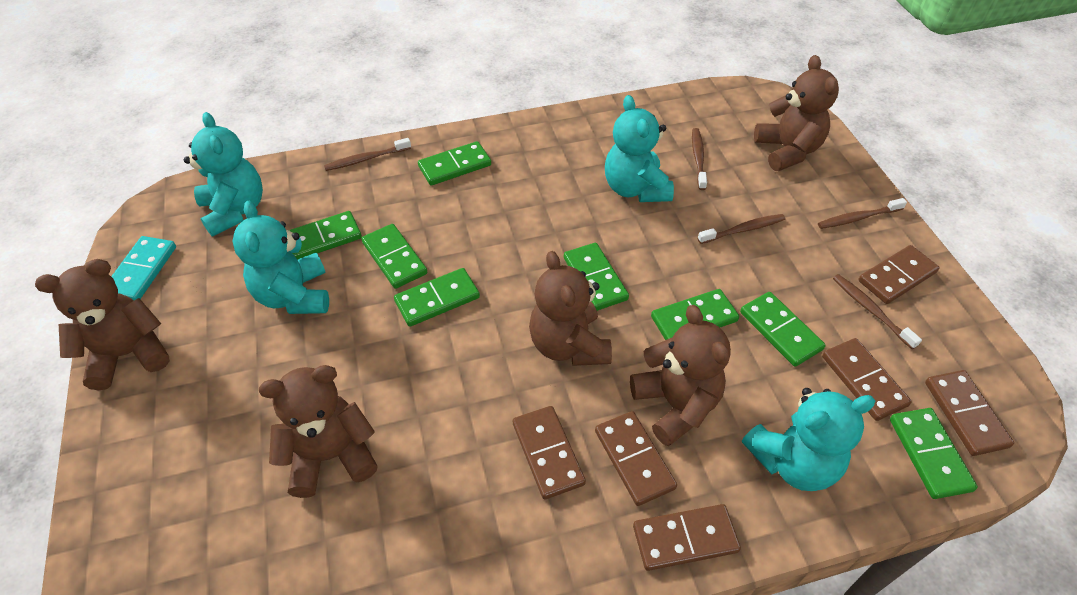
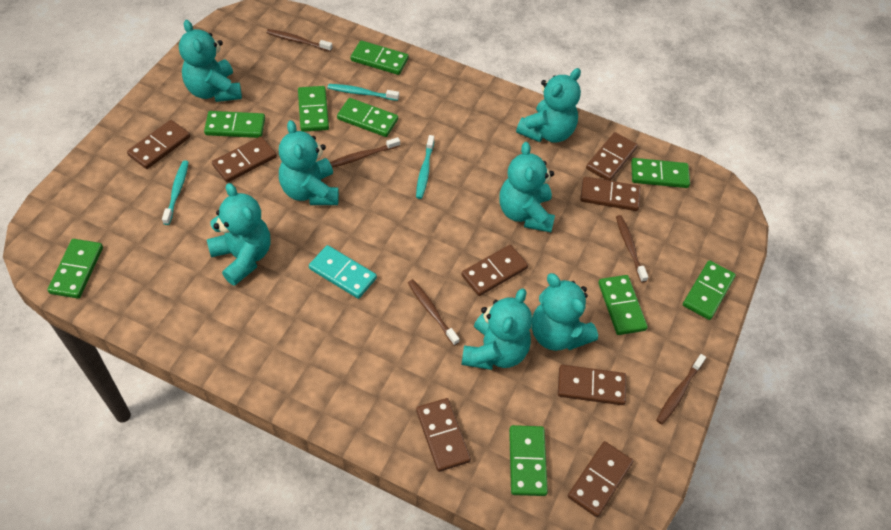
brown domino: [512,406,586,500] [595,411,677,506] [633,504,741,571] [822,338,912,421] [858,245,940,304] [925,370,1014,456] = 6 -> [127,120,190,169] [212,136,277,183] [416,398,471,472] [461,245,528,296] [558,365,626,405] [568,441,633,517] [580,176,641,211] [586,132,638,181] = 8
brown teddy bear: [35,259,170,390] [259,365,378,498] [529,251,612,366] [630,305,731,446] [754,55,839,171] = 5 -> none = 0
green domino: [289,211,362,260] [361,224,427,289] [394,268,480,327] [418,141,491,185] [564,243,629,311] [651,289,739,340] [740,292,826,367] [890,408,978,499] = 8 -> [47,239,103,299] [204,111,265,138] [298,86,329,132] [337,98,398,137] [351,40,409,75] [509,425,548,496] [598,275,648,335] [631,158,690,188] [683,260,736,320] = 9
turquoise teddy bear: [184,112,263,237] [233,201,329,314] [605,95,674,202] [742,388,875,491] = 4 -> [179,20,242,102] [207,183,271,286] [279,120,339,205] [461,288,532,370] [499,142,555,232] [516,68,581,143] [532,273,598,351] = 7
turquoise toothbrush: none = 0 -> [162,160,189,225] [328,84,399,101] [416,135,434,199] = 3

